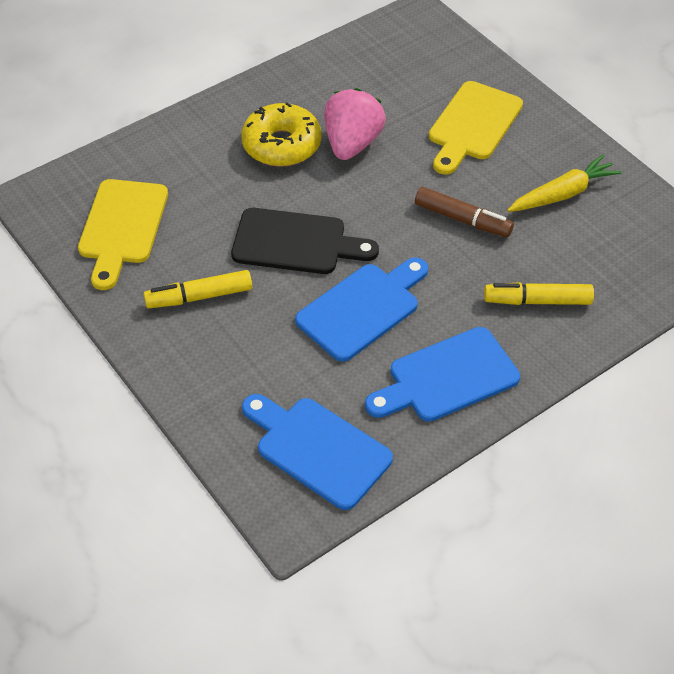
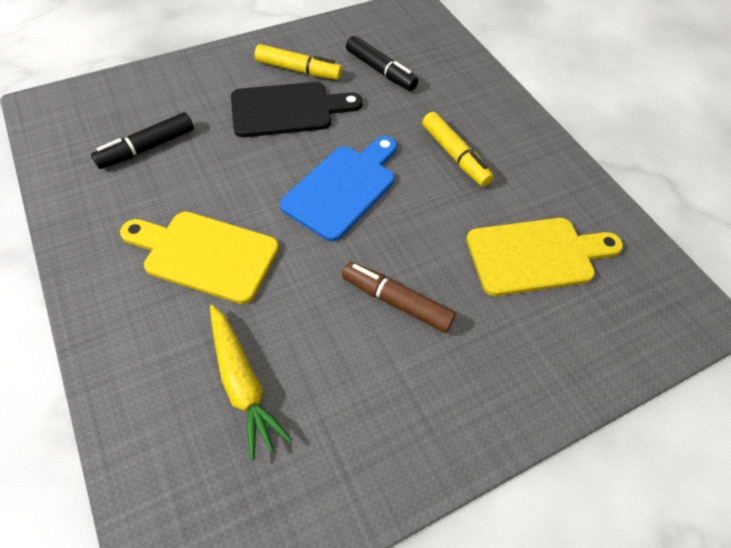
black marker: none = 0 -> [91,112,194,169] [346,36,418,91] = 2
blue cutting board: [242,394,393,510] [295,257,428,362] [365,327,520,422] = 3 -> [280,136,397,241] = 1
pink strawberry: [324,88,386,160] = 1 -> none = 0
yellow donut: [241,102,321,167] = 1 -> none = 0

